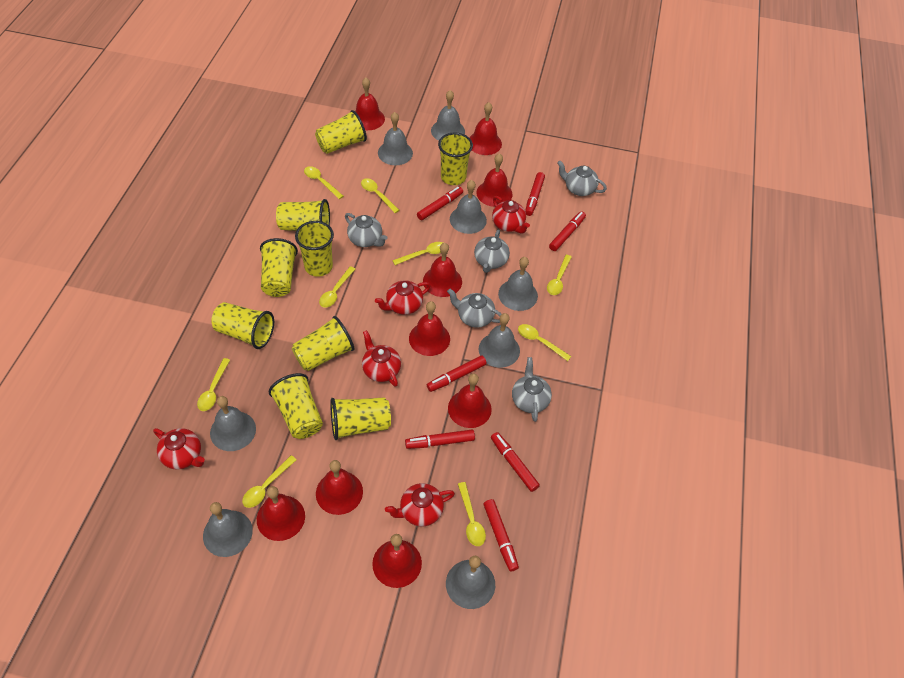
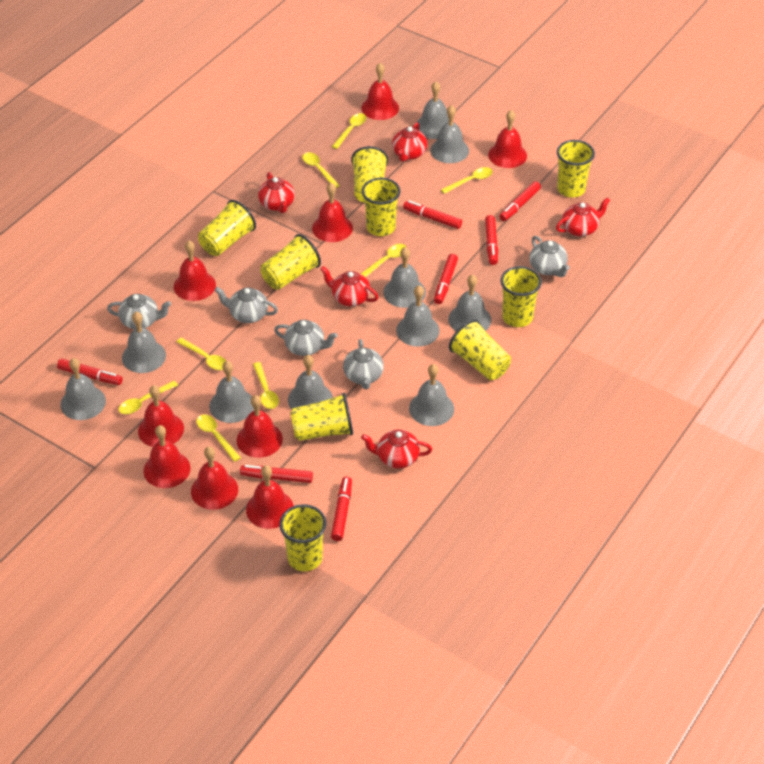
grey bell: [203,502,253,557] [210,396,256,451] [378,112,413,165] [431,90,465,141] [446,556,495,609] [450,180,487,234] [479,313,520,368] [498,257,538,311] = 8 -> [60,358,106,420] [122,312,166,373] [209,361,254,423] [288,355,333,409] [383,247,426,308] [396,286,440,347] [409,364,454,426] [417,81,449,139] [430,105,469,163] [448,274,491,331] = 10
yellow spoon: [197,358,230,411] [242,455,297,508] [304,166,343,199] [319,266,355,308] [361,178,399,213] [392,242,443,265] [458,482,486,546] [518,324,572,361] [547,255,572,295] = 9 -> [119,381,178,414] [177,338,226,370] [197,415,241,462] [253,362,279,409] [302,152,340,188] [332,113,366,149] [361,244,407,277] [441,167,493,194] = 8

